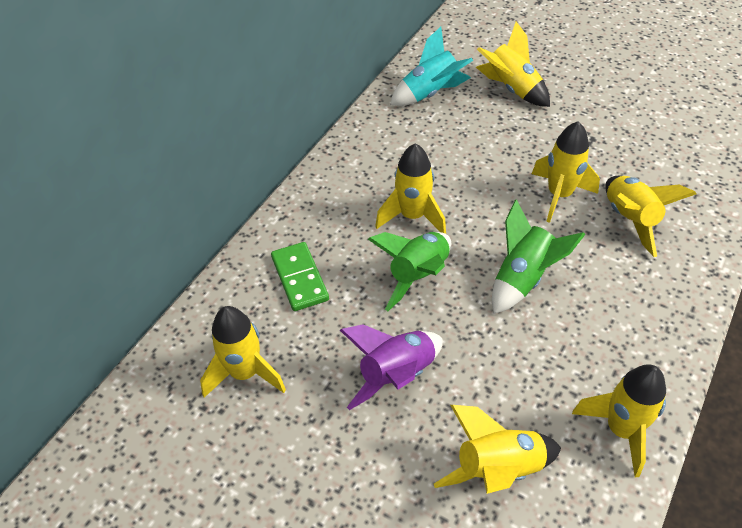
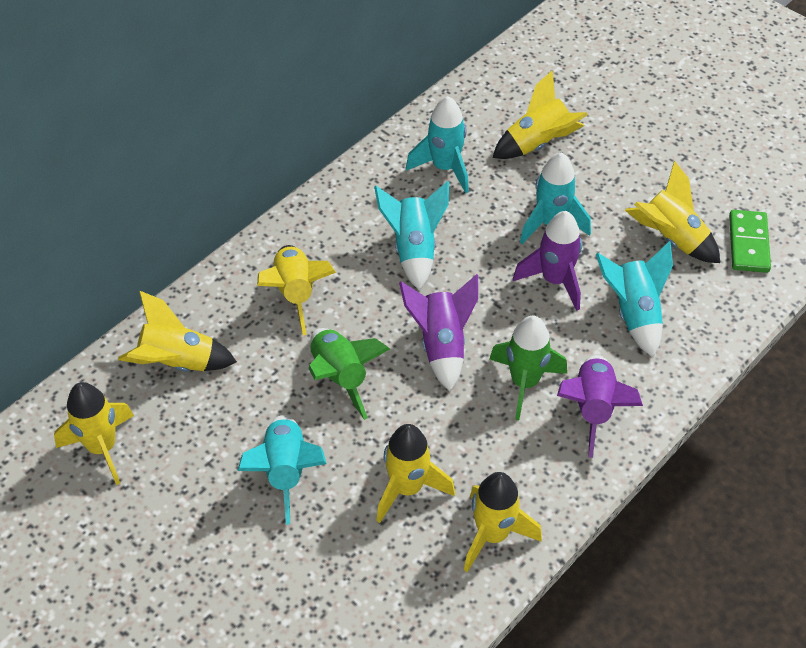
purple rocket: [340,324,443,410] = 1 -> [399,274,478,391] [513,211,582,311] [557,355,643,458] = 3
turquoise rocket: [390,27,473,106] = 1 -> [238,415,327,525] [374,181,449,291] [406,96,469,193] [520,153,591,244] [596,241,673,357] = 5

